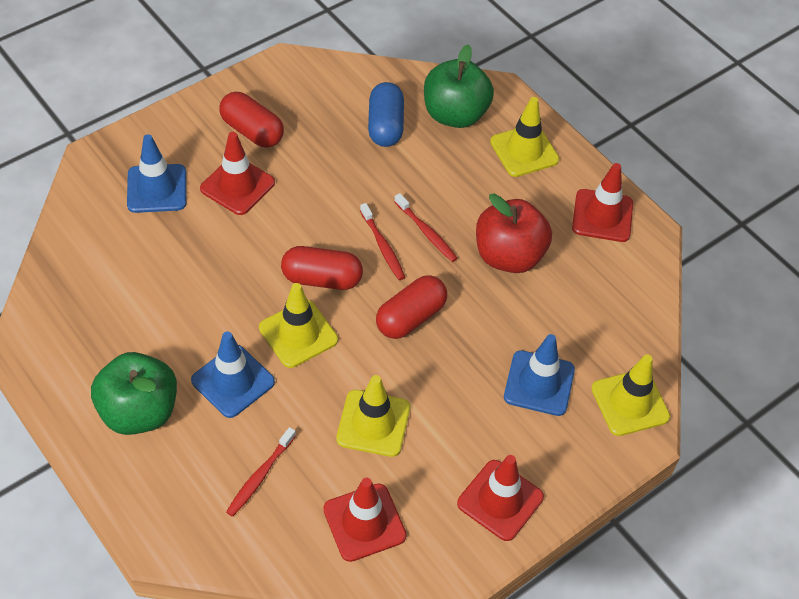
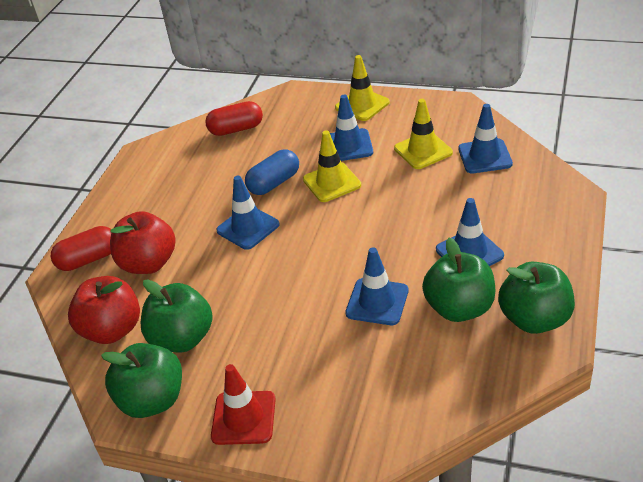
blue traffic cone: [127,134,186,213] [191,331,275,418] [504,334,575,416] = 3 -> [216,176,280,250] [330,95,373,161] [345,247,408,325] [436,198,504,266] [458,104,513,173] = 5
green apple: [91,352,177,435] [424,45,494,128] = 2 -> [101,343,182,418] [140,280,213,352] [422,238,495,322] [498,262,575,334] = 4
red apple: [476,194,552,273] = 1 -> [68,276,140,344] [110,211,175,274] = 2
red capsule: [219,92,284,148] [281,246,363,290] [376,275,447,339] = 3 -> [50,226,111,271] [205,101,263,136] = 2
red toothbrush: [226,427,296,517] [360,203,405,280] [394,193,458,262] = 3 -> none = 0
red traffic cone: [200,132,275,215] [323,478,407,562] [457,455,544,541] [572,163,633,242] = 4 -> [211,364,276,445] = 1
yellow traffic cone: [259,283,338,368] [336,375,410,457] [490,97,559,177] [591,354,670,436] = 4 -> [303,131,361,202] [335,55,390,121] [394,99,453,169] = 3

